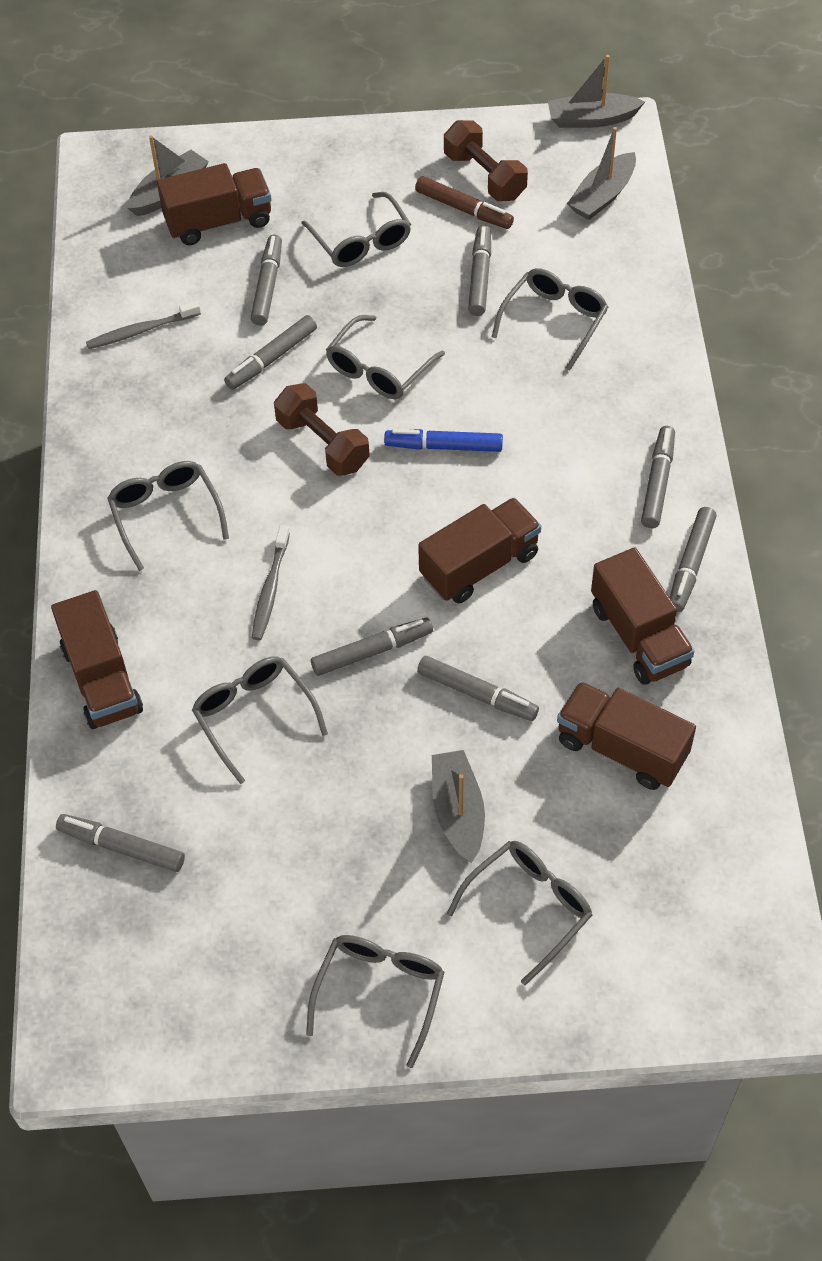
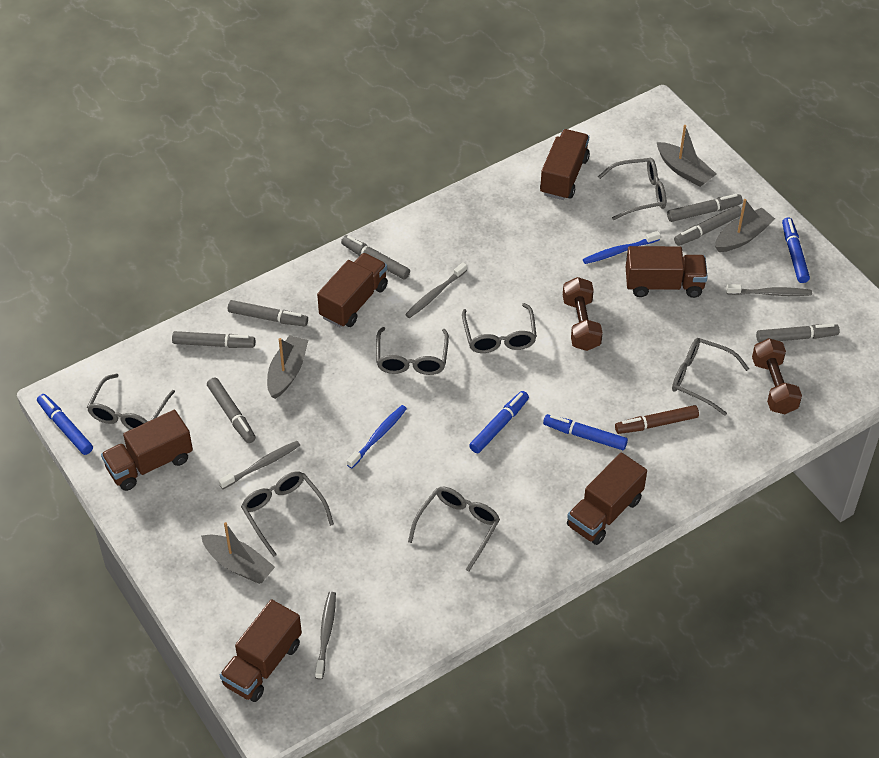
blue marker: [384,429,503,452] = 1 -> [37,394,93,455] [469,391,529,453] [543,414,628,450] [782,217,810,283] = 4
blue toothbrush: none = 0 -> [347,405,407,468] [583,231,661,264] = 2
brown truck: [51,590,143,729] [157,163,272,245] [418,498,541,604] [557,681,696,790] [591,547,694,685] = 5 -> [101,410,193,491] [220,600,302,702] [317,253,388,328] [540,129,590,200] [567,453,647,545] [626,246,708,298] = 6
grey marker: [56,814,185,872] [224,315,317,390] [250,235,282,326] [311,618,433,676] [417,656,539,721] [468,225,491,316] [641,426,675,528] [670,507,716,612] = 8 -> [172,331,255,348] [207,377,256,443] [228,300,308,326] [341,235,410,280] [667,194,743,222] [674,205,742,246] [756,324,839,343] = 7
grey toothbrush: [86,301,201,349] [252,525,290,640] = 2 -> [219,441,300,489] [315,592,336,679] [405,262,467,318] [726,284,812,296] = 4

